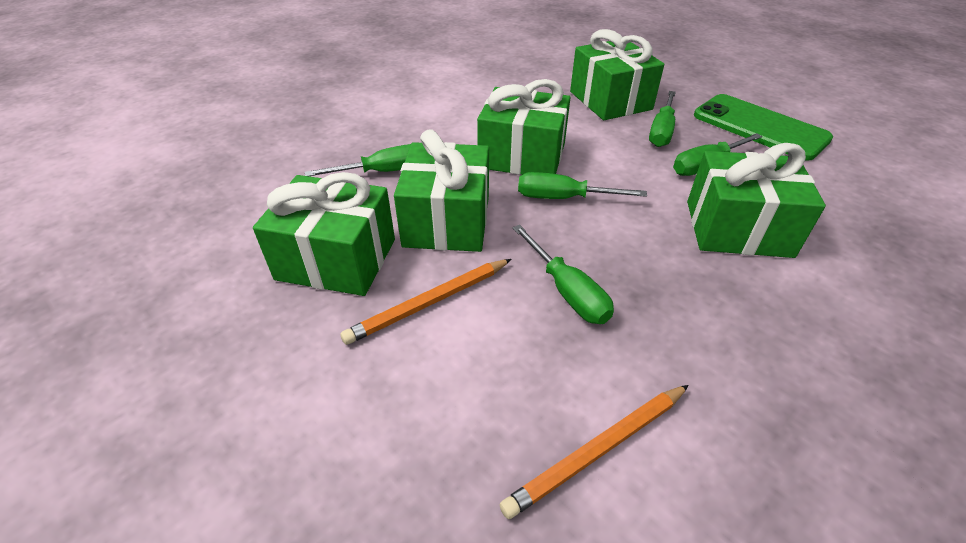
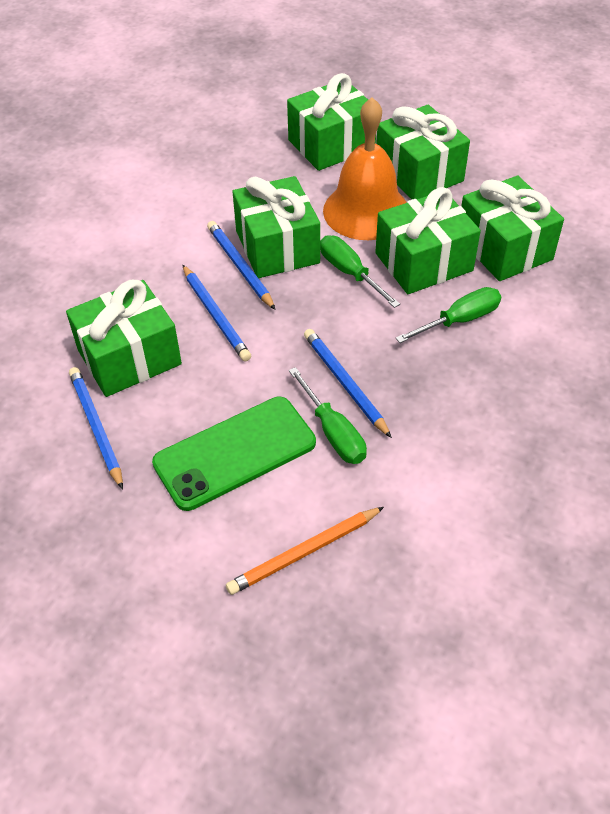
blue pencil: none = 0 -> [69,367,123,490] [183,265,251,361] [207,221,276,310] [304,329,392,438] = 4
green gift: [253,172,395,296] [394,129,489,252] [477,79,571,175] [570,29,664,120] [687,143,826,258] = 5 -> [66,280,182,397] [233,176,320,278] [287,73,376,171] [375,187,481,294] [376,105,470,199] [461,176,564,281] = 6
green screwdriver: [305,144,411,176] [512,225,614,324] [518,172,647,199] [649,91,676,147] [673,133,762,176] = 5 -> [289,367,367,464] [320,235,400,308] [396,287,501,343] = 3
orange bell: none = 0 -> [323,97,407,240] = 1
orange pencil: [340,259,511,345] [499,385,689,519] = 2 -> [226,507,384,595] = 1

